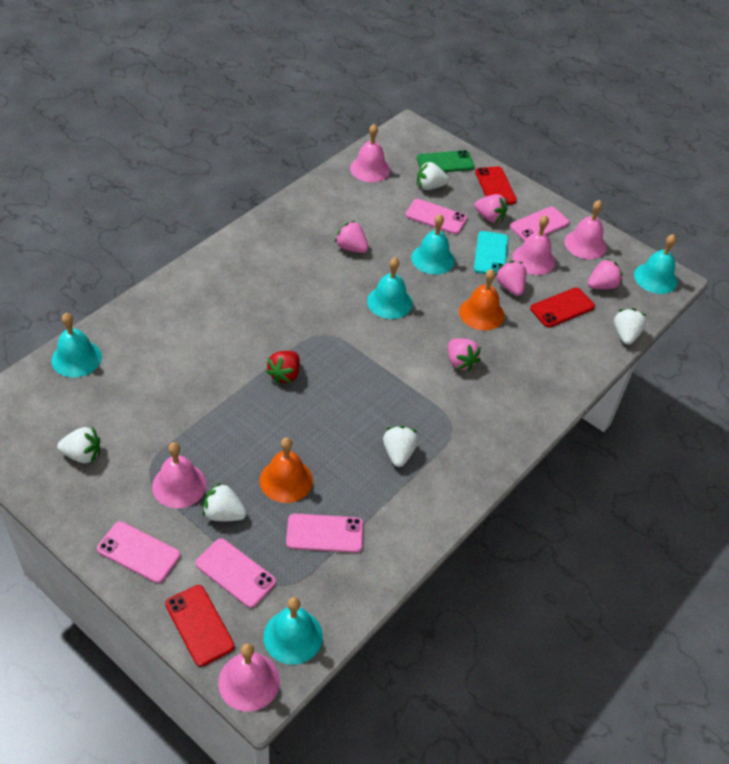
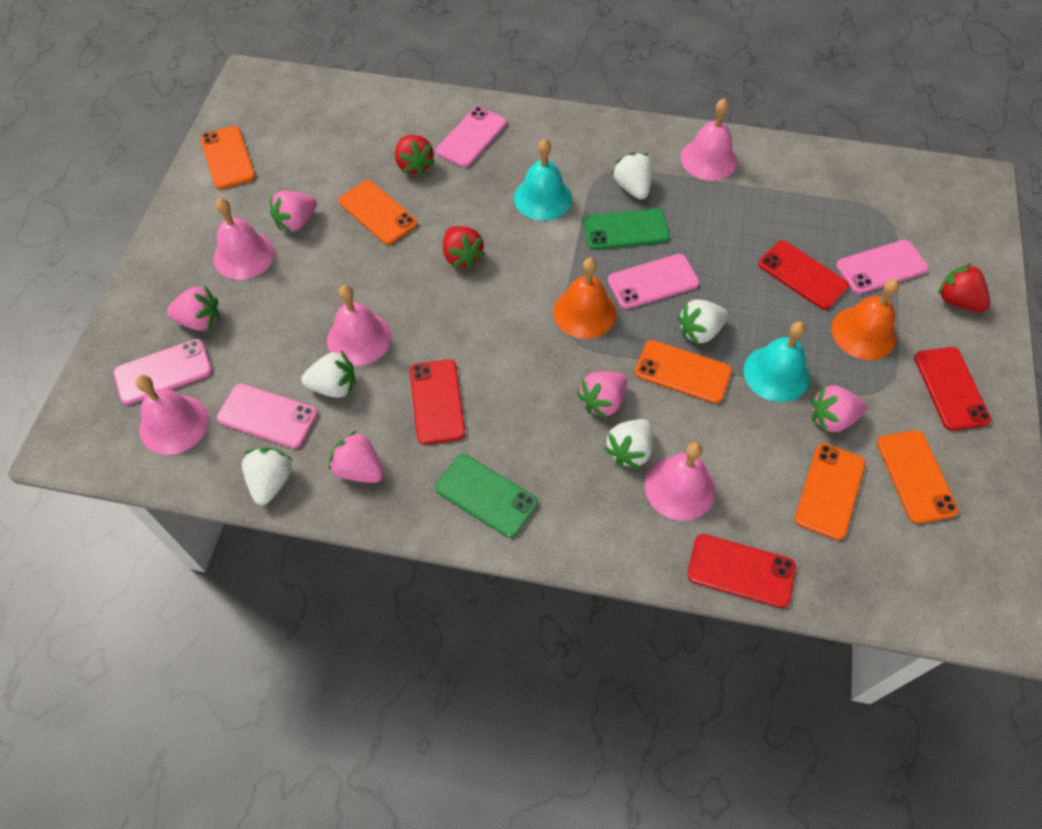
green phone: [417,150,475,172] = 1 -> [435,454,538,538] [583,208,670,250] = 2
orange phone: none = 0 -> [200,126,255,189] [339,180,417,245] [635,340,732,404] [795,443,865,540] [877,430,959,524] = 5
red phone: [165,585,235,667] [475,166,517,205] [530,287,595,328] = 3 -> [410,359,465,445] [687,534,796,608] [758,240,849,310] [914,347,991,431] = 4
red strawberry: [266,351,300,384] = 1 -> [395,135,435,176] [443,226,485,269] [938,263,990,312] = 3
turquoise bell: [52,313,102,378] [263,597,323,665] [367,257,412,319] [411,214,455,275] [634,234,678,294] = 5 -> [514,138,572,221] [743,322,810,402] = 2
turquoise phone: [474,231,508,276] = 1 -> none = 0

